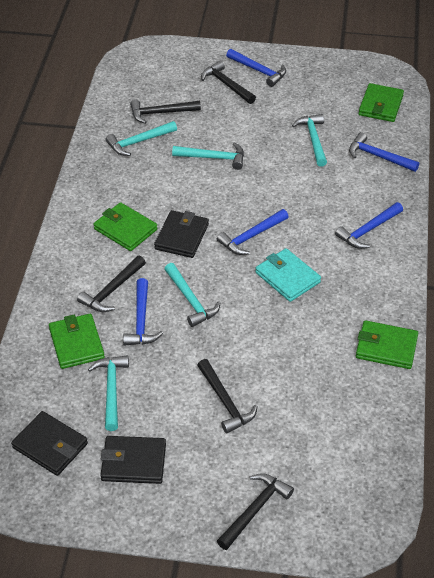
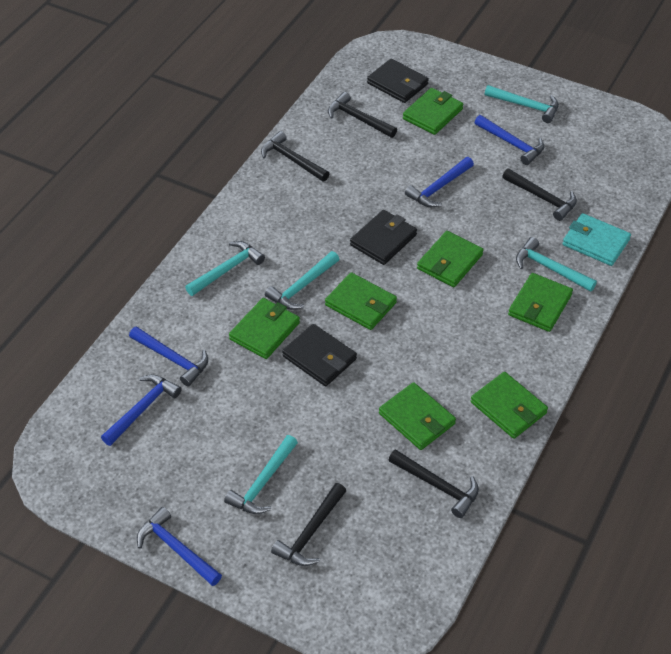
green wallet: [49,314,105,369] [93,202,157,251] [356,320,418,369] [358,83,404,122] = 4 -> [229,298,300,359] [325,272,397,330] [379,382,456,450] [403,88,463,135] [417,231,484,287] [471,372,548,439] [508,273,573,332] = 7

